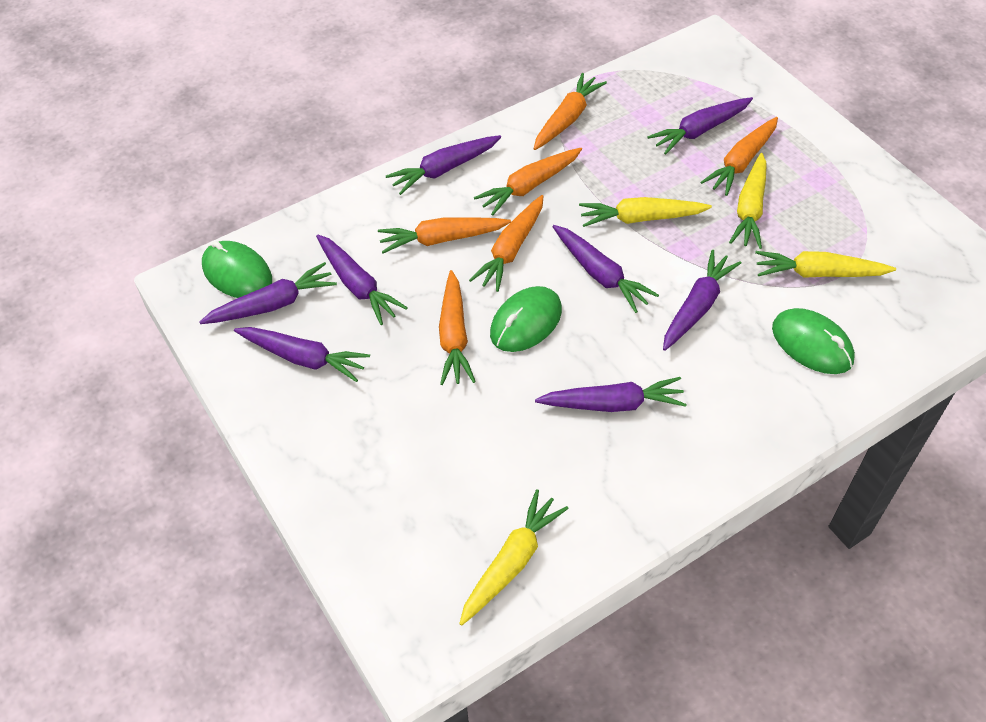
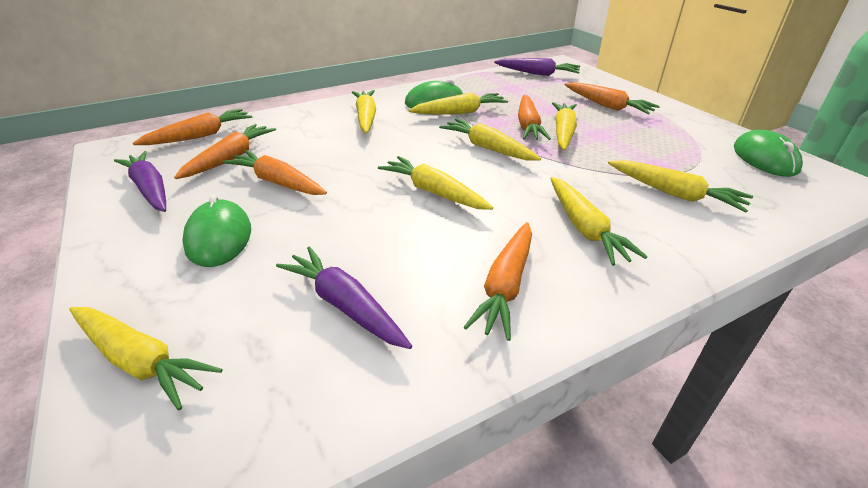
purple carrot: [199,262,337,324] [234,327,370,382] [316,234,408,325] [386,135,501,195] [535,377,687,412] [552,225,659,313] [647,97,753,154] [663,250,742,351] = 8 -> [114,151,166,212] [276,246,412,349] [494,58,580,76] = 3
yellow carrot: [459,489,569,626] [579,197,712,227] [729,153,767,249] [755,251,896,278] = 4 -> [69,307,223,410] [352,90,376,133] [378,156,493,210] [408,92,508,114] [439,119,541,161] [550,177,647,266] [552,102,577,151] [608,160,753,213] = 8

